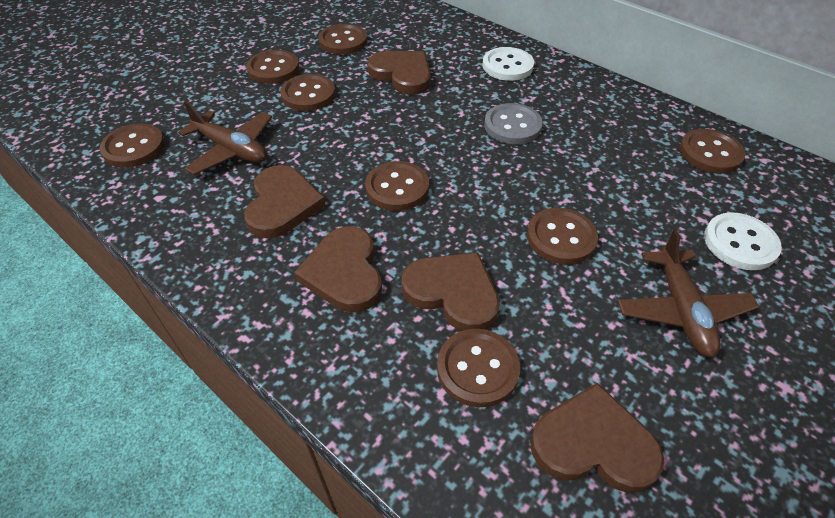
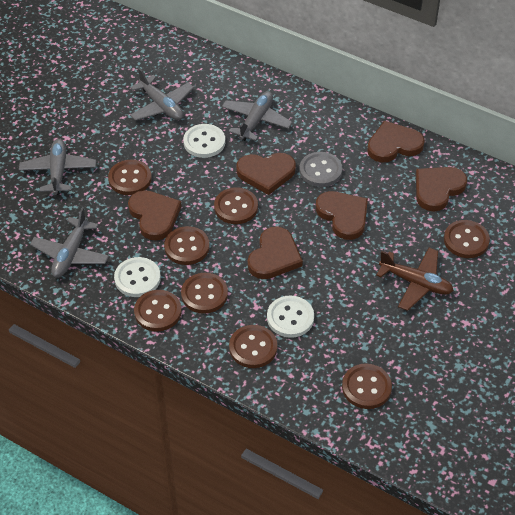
brown heart: [245,165,326,239] [294,226,382,312] [367,51,431,95] [402,252,500,331] [530,383,664,493] = 5 -> [128,190,181,241] [236,153,296,195] [247,226,303,279] [316,191,368,240] [367,121,425,163] [416,167,467,212] = 6
brown plane: [178,101,272,175] [617,229,759,357] = 2 -> [376,248,454,311] = 1
grey plane: none = 0 -> [19,139,96,195] [30,207,109,278] [130,68,194,121] [222,91,292,141] = 4
white button: [483,47,534,81] [704,212,782,270] = 2 -> [114,257,161,297] [183,124,225,158] [267,295,314,338] = 3

